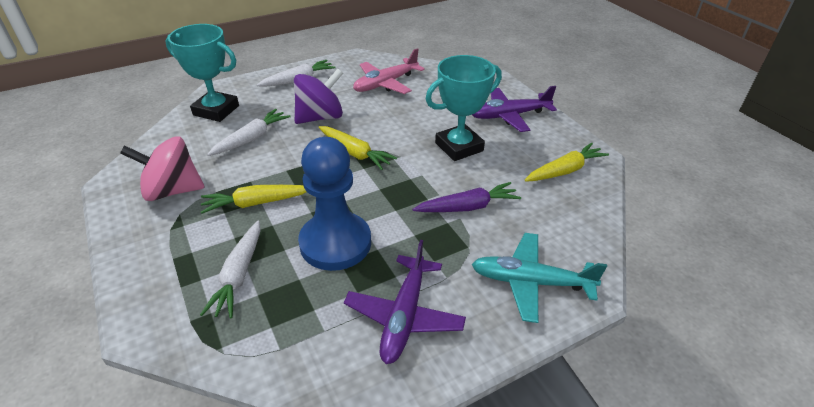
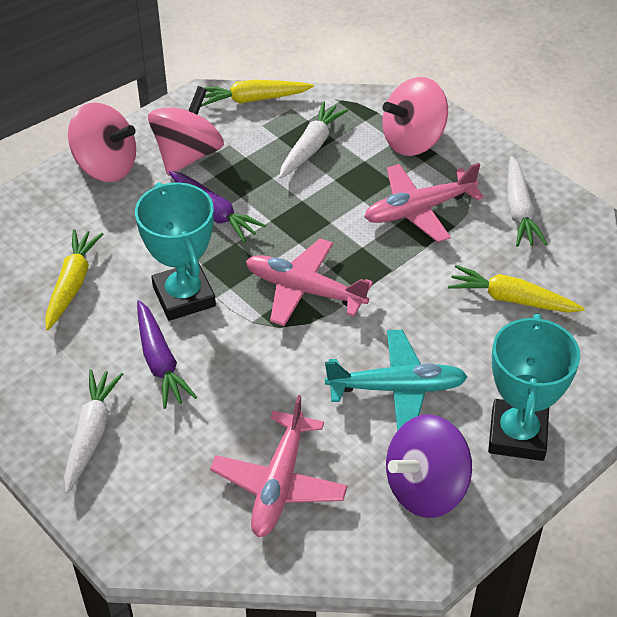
blue pawn: [298,137,371,271] = 1 -> none = 0
pink plane: [353,48,425,94] = 1 -> [210,395,348,537] [246,239,373,326] [364,163,484,242] = 3
pink spinning top: [120,136,205,201] = 1 -> [68,102,136,182] [148,86,224,175] [382,77,448,156] = 3
purple carrot: [412,182,521,212] = 1 -> [137,300,197,409] [168,171,266,242] = 2
purple plane: [344,240,466,364] [472,86,557,132] = 2 -> none = 0

